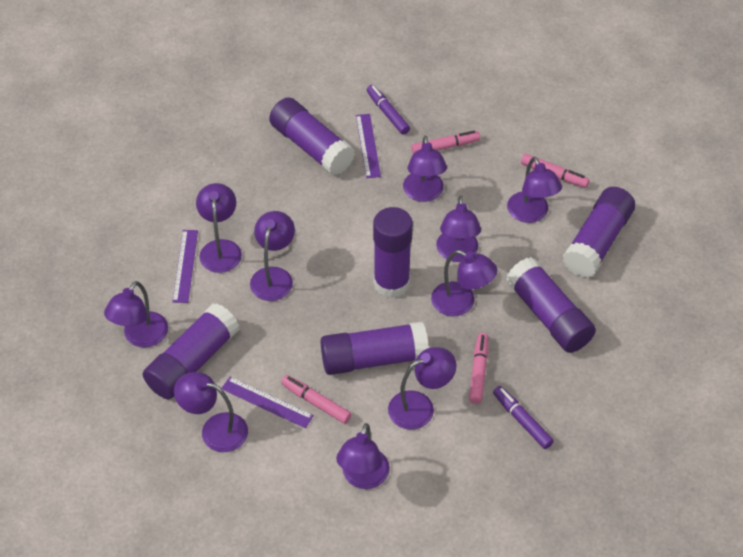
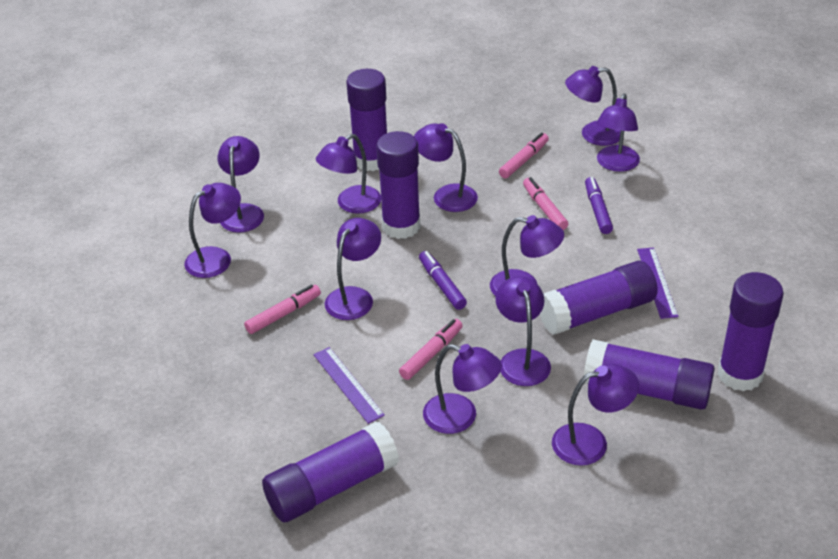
purple lamp: [104,281,168,347] [174,372,248,452] [196,183,242,273] [250,211,295,301] [336,423,390,489] [388,347,456,430] [403,136,447,202] [431,250,498,317] [436,196,481,262] [507,157,562,223] = 10 -> [184,183,241,278] [218,136,264,233] [316,134,381,214] [325,218,381,320] [414,123,478,212] [423,344,502,434] [490,215,564,296] [495,276,551,386] [552,363,639,466] [565,66,620,146] [596,93,640,172] = 11
purple ruler: [172,230,198,303] [221,377,314,428] [356,114,381,178] = 3 -> [314,347,385,424] [637,248,678,319] = 2

